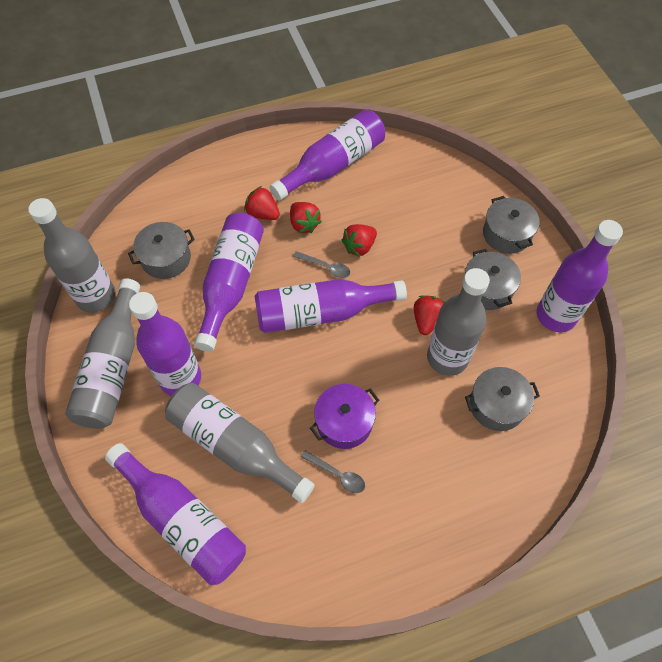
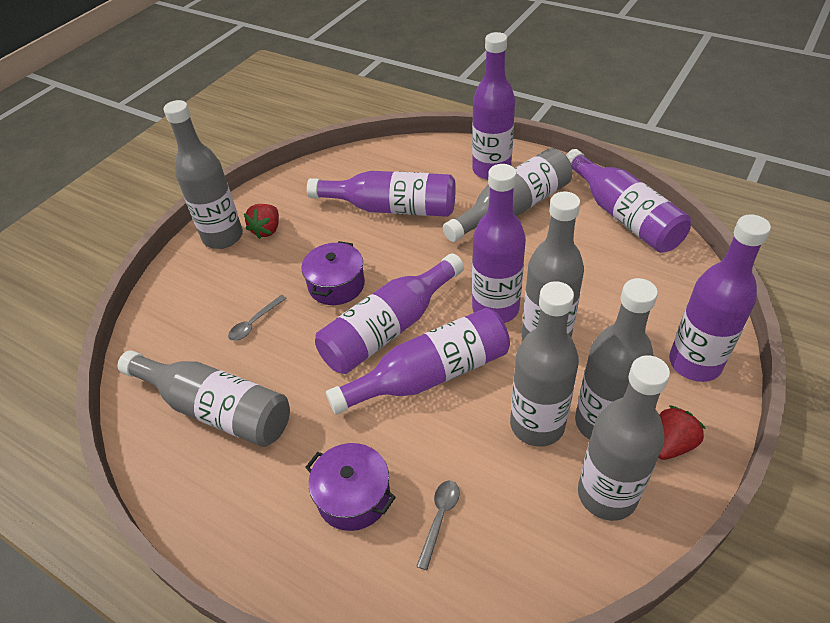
grey bottle: [29,198,115,313] [65,278,140,429] [165,383,315,503] [427,268,490,376] = 4 -> [118,350,290,447] [164,100,243,249] [443,148,572,242] [510,281,579,447] [522,191,584,340] [575,278,658,440] [578,355,670,521] = 7
grey pot: [128,222,195,279] [462,249,521,310] [465,367,540,431] [483,196,540,254] = 4 -> none = 0
purple bottle: [105,443,246,585] [129,292,201,396] [194,213,264,352] [255,279,407,333] [270,110,385,201] [537,220,623,332] = 6 -> [307,171,456,217] [315,253,464,374] [326,308,510,415] [472,32,515,180] [472,164,526,323] [566,149,691,253] [669,214,771,382] = 7
purple pot: [310,384,379,449] = 1 -> [301,241,365,305] [305,443,396,531] = 2
red strawberry: [244,186,280,220] [290,202,322,233] [341,224,377,257] [414,295,445,335] = 4 -> [244,204,279,239] [658,405,706,460] = 2

